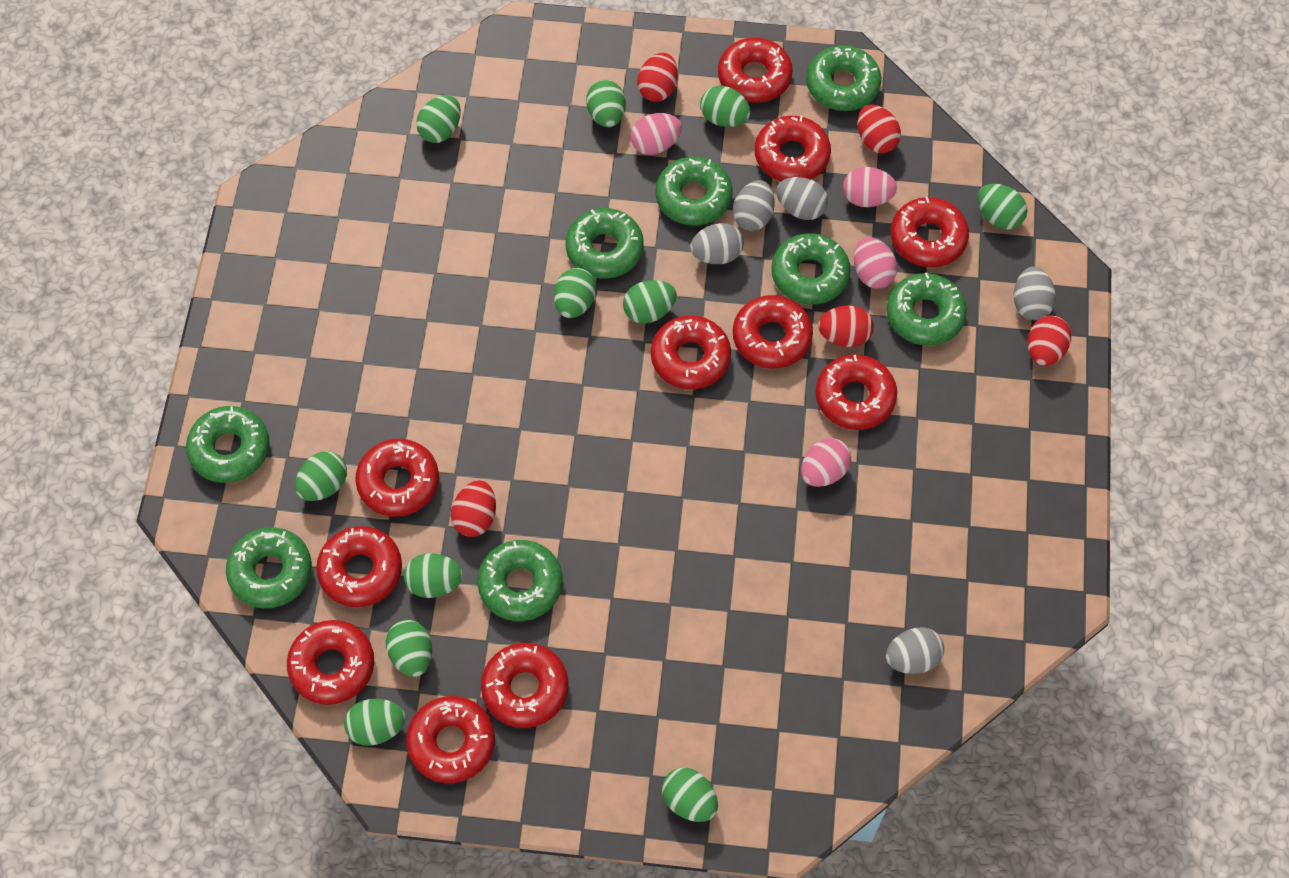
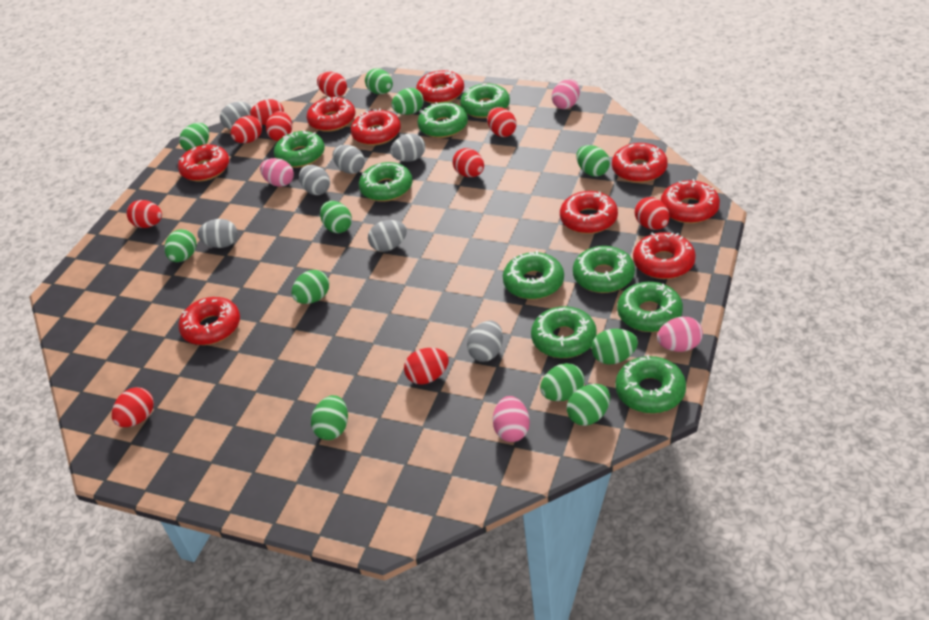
green donut: [186,406,270,483] [226,527,312,608] [477,540,563,621] [565,208,644,278] [656,157,732,225] [772,233,851,304] [806,45,881,111] [886,273,967,346] = 8 -> [274,130,325,168] [359,162,412,202] [417,102,468,138] [460,83,510,118] [503,251,564,300] [531,306,597,358] [573,246,635,293] [615,355,686,414] [617,282,683,332] = 9
grey egg: [690,223,744,264] [733,180,775,231] [776,177,828,220] [886,627,944,674] [1013,267,1056,320] = 5 -> [198,219,237,248] [220,102,251,129] [299,165,330,195] [333,145,365,174] [368,220,407,252] [390,133,425,162] [467,321,503,362] = 7
red donut: [287,620,374,705] [316,526,402,607] [355,439,439,517] [406,696,495,783] [481,643,568,728] [651,315,731,390] [718,37,793,103] [733,295,813,369] [755,116,831,181] [816,354,897,430] [891,197,969,267] = 11 -> [178,144,229,181] [178,297,240,345] [306,97,355,132] [351,108,401,146] [416,70,464,104] [560,191,618,234] [612,143,668,183] [633,232,696,279] [660,179,720,223] = 9
red egg: [451,480,496,537] [637,53,678,102] [818,305,874,347] [858,104,901,153] [1028,315,1071,366] = 5 -> [112,387,154,427] [126,200,162,228] [231,116,262,143] [250,99,284,125] [266,111,292,141] [317,72,347,97] [404,348,449,384] [452,148,484,177] [487,107,516,137] [634,197,670,230] = 10

